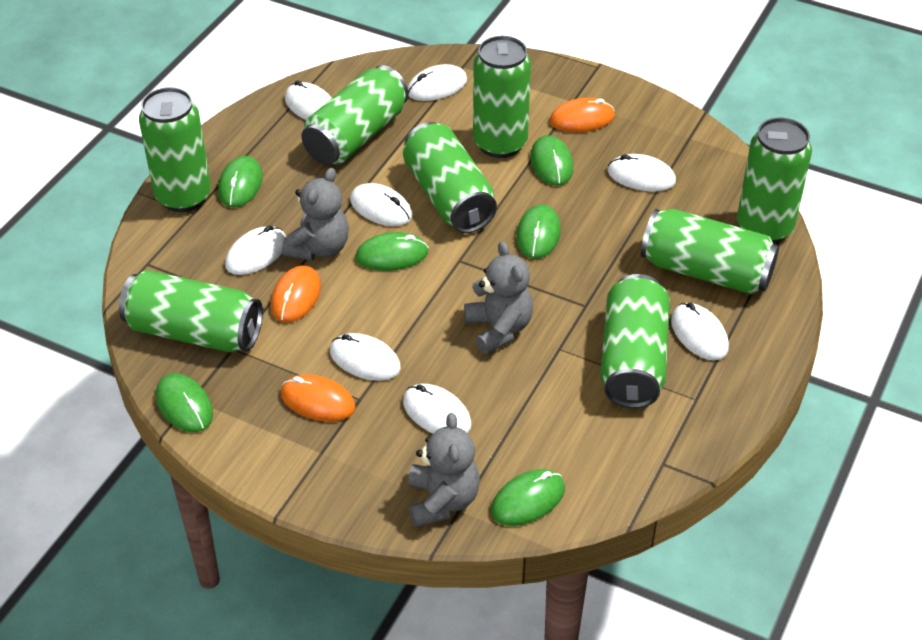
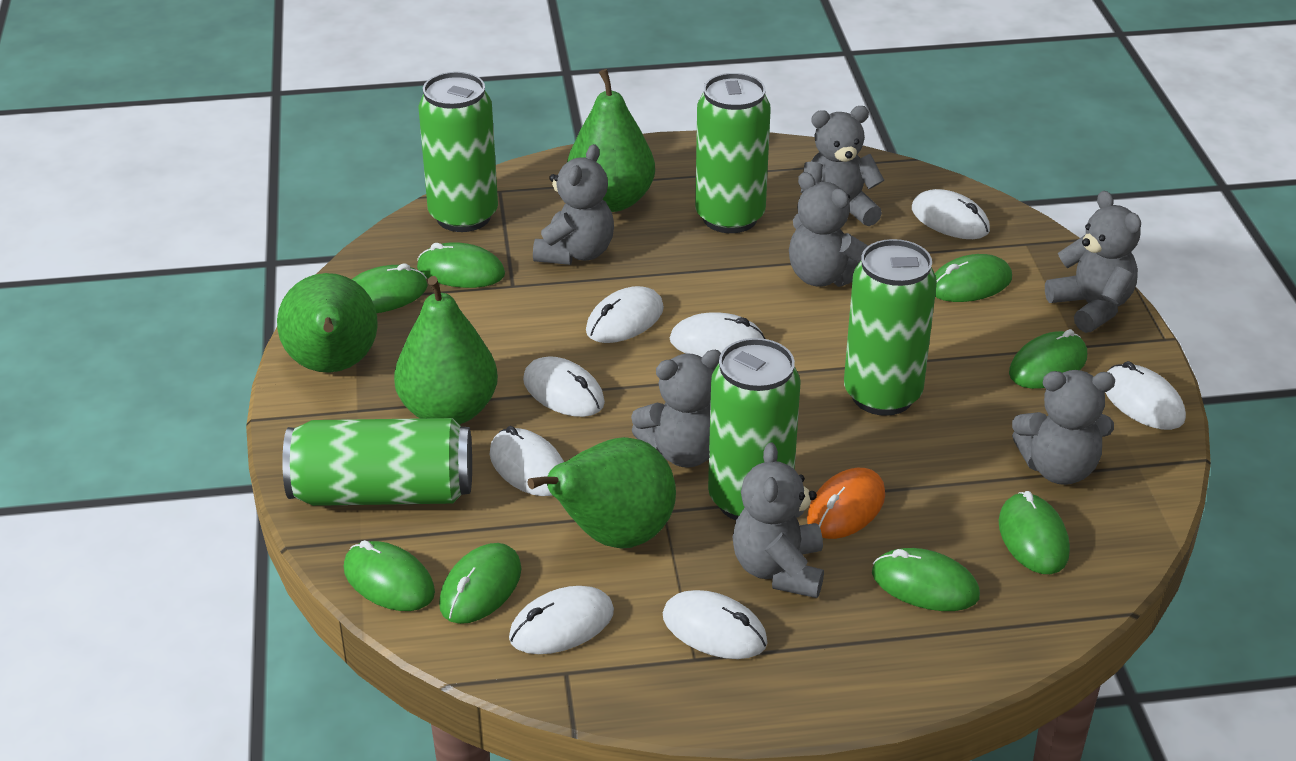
green can: [119,270,263,352] [139,87,211,212] [301,65,409,165] [403,122,497,233] [473,36,531,158] [600,274,670,408] [641,209,779,294] [737,118,812,243] = 8 -> [282,418,472,506] [419,72,498,232] [695,73,771,233] [708,338,801,520] [844,239,937,416] = 5
green mouse: [156,373,213,432] [218,156,263,207] [355,232,428,271] [491,469,565,526] [516,204,561,259] [530,135,573,186] = 6 -> [344,540,435,611] [351,263,428,313] [417,243,505,288] [439,543,521,624] [872,548,980,611] [935,254,1012,302] [999,491,1070,574] [1009,329,1087,389] = 8
green pear: none = 0 -> [277,273,378,373] [394,276,498,425] [528,437,676,549] [567,69,655,212] = 4
grey teddy bear: [282,168,349,261] [408,412,480,527] [464,241,533,354] = 3 -> [533,144,614,265] [631,350,721,468] [732,442,824,598] [789,172,868,287] [801,106,884,226] [1012,370,1115,485] [1045,191,1141,333] = 7
orange mouse: [271,265,321,323] [281,375,356,422] [550,98,615,132] = 3 -> [807,468,885,539] = 1

